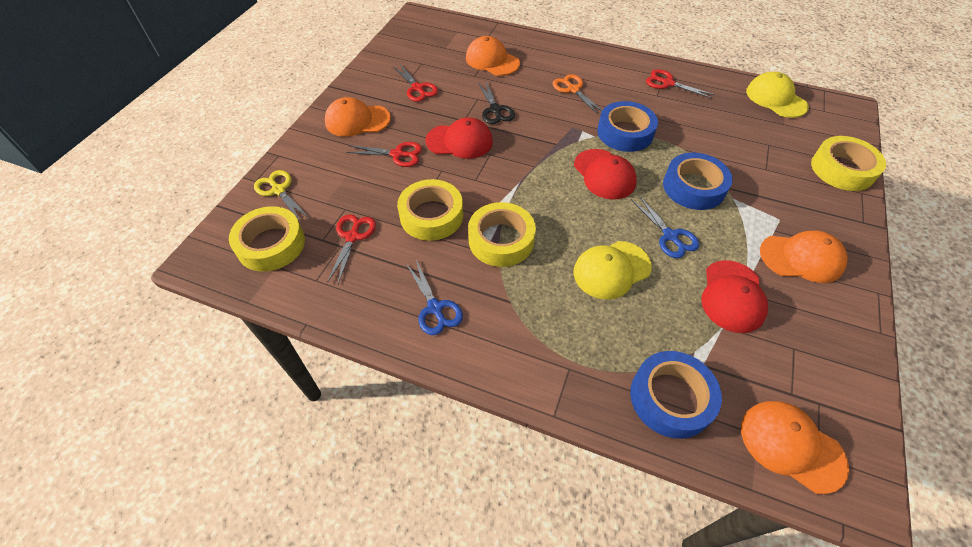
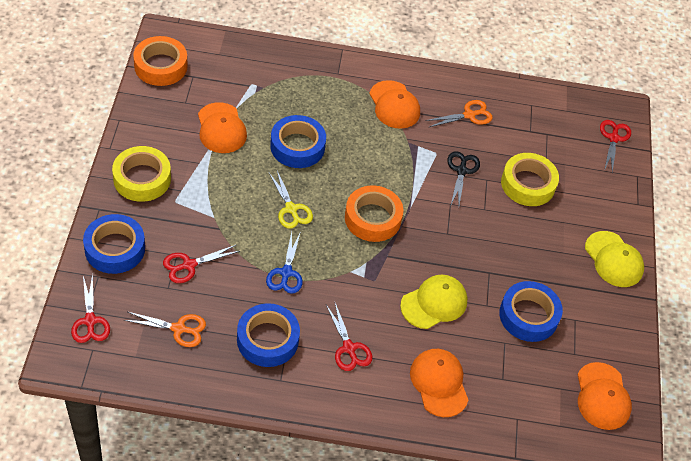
blue scissors: [407,260,463,335] [631,196,699,258] = 2 -> [266,231,303,294] = 1
blue tape: [597,101,658,152] [630,351,722,439] [663,152,732,210] = 3 -> [83,214,145,274] [237,303,300,367] [270,115,326,168] [499,281,563,342] = 4
orange scissors: [552,74,602,115] = 1 -> [124,312,206,347] [425,100,493,127] = 2
orange tape: none = 0 -> [133,36,187,86] [345,185,403,242] = 2
red cap: [426,117,493,159] [574,149,637,200] [701,260,768,333] = 3 -> none = 0
yellow tape: [229,206,305,272] [397,179,463,241] [468,202,536,267] [811,136,886,191] = 4 -> [112,146,171,202] [501,153,559,206] = 2

